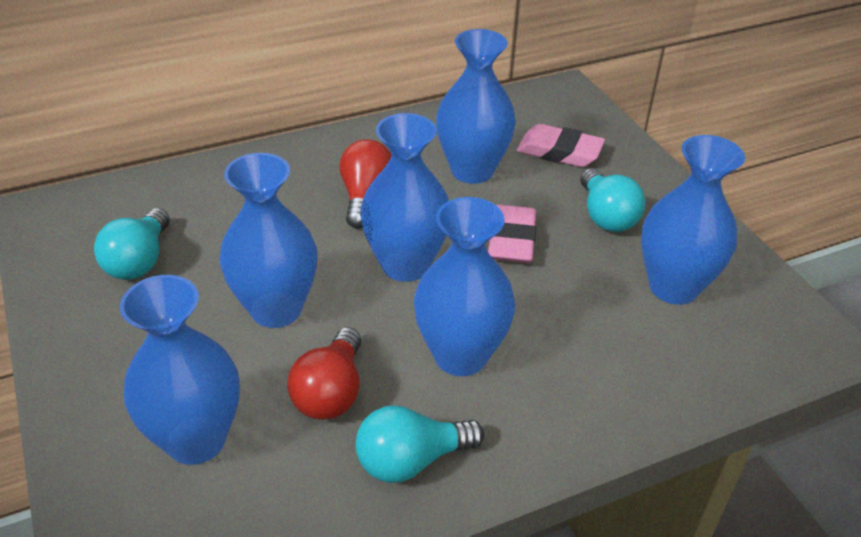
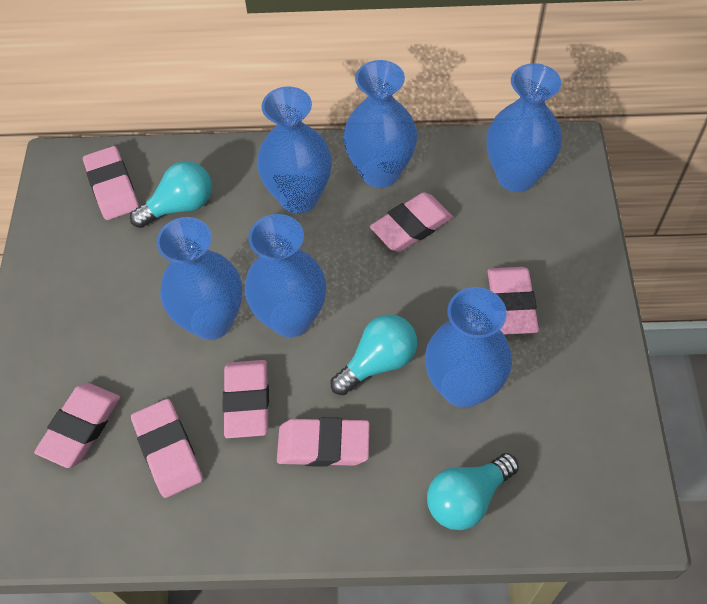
pink eraser: [488,204,536,263] [516,124,605,167] = 2 -> [34,383,120,468] [83,146,139,220] [131,399,203,498] [223,360,269,438] [277,417,370,467] [370,192,453,252] [488,267,539,335] = 7
red light bulb: [287,327,361,420] [340,139,392,229] = 2 -> none = 0

